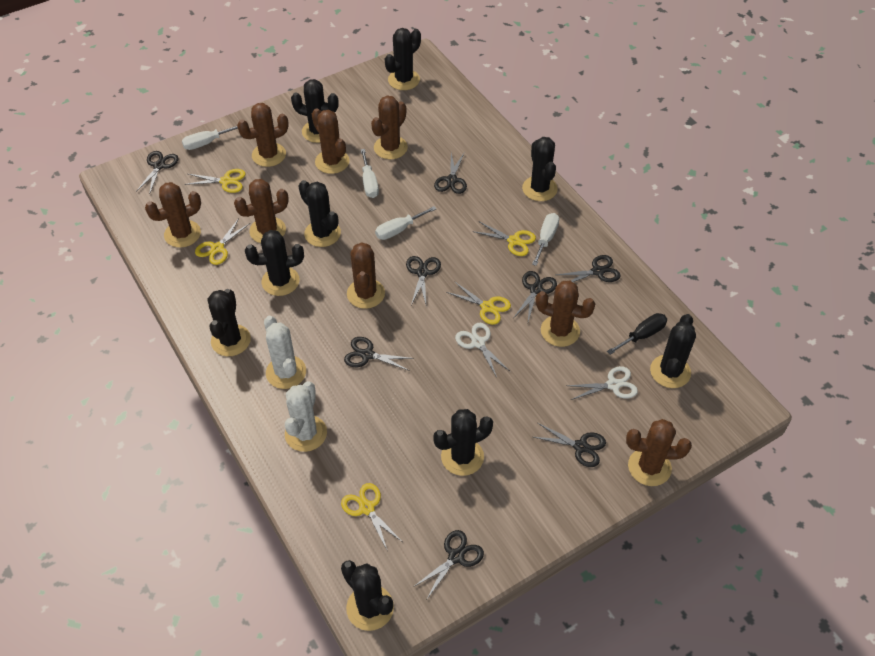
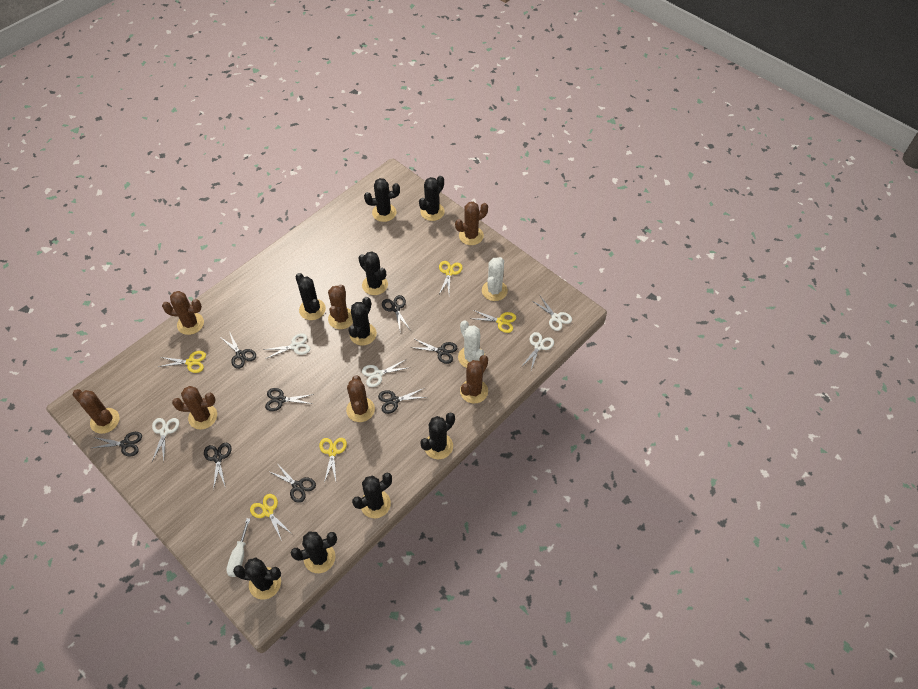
black screwdriver: [607,313,667,355] = 1 -> none = 0
brown cactus: [145,182,201,248] [234,179,289,243] [237,103,289,167] [312,108,349,174] [347,242,385,309] [371,96,408,159] [536,281,595,347] [626,419,692,486] = 8 -> [73,389,120,434] [162,291,204,335] [172,386,217,429] [328,284,353,329] [346,375,375,422] [455,202,488,245] [460,355,488,404] = 7
white scissors: [455,323,511,377] [567,366,638,400] = 2 -> [152,418,179,461] [263,333,310,359] [362,360,408,387] [521,332,554,370] [533,296,572,331] = 5
white screwdriver: [182,126,238,150] [360,149,379,198] [375,206,436,240] [532,213,559,266] = 4 -> [226,518,250,577] = 1

